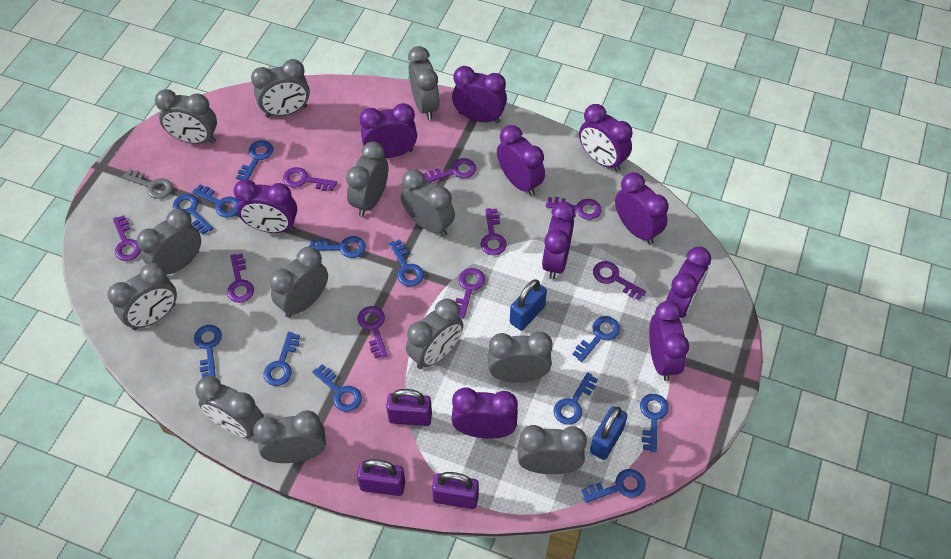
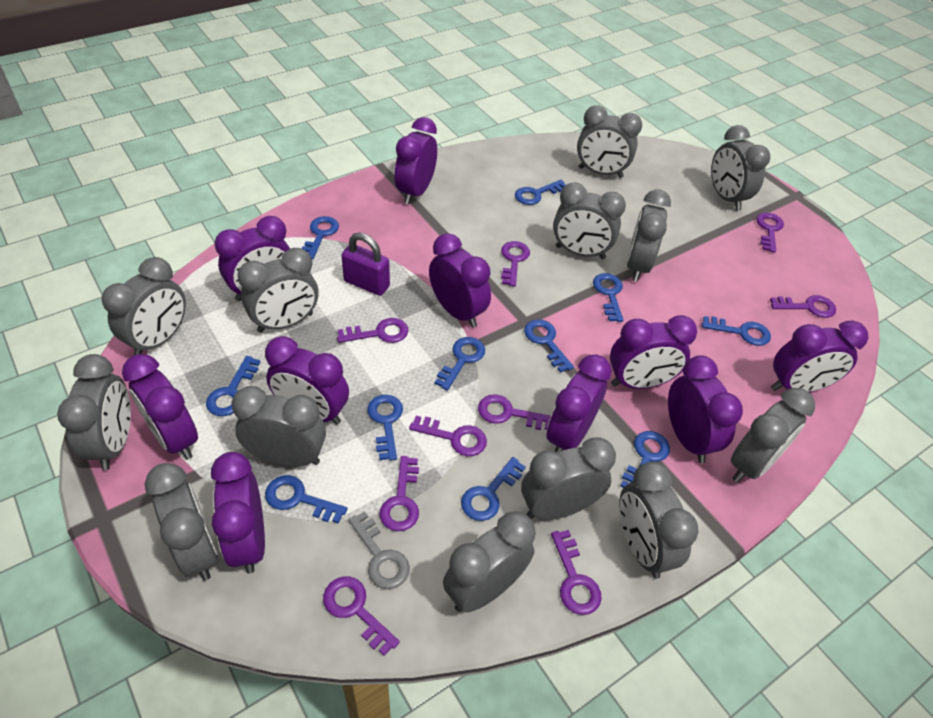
blue key: [173,194,213,234] [192,184,239,218] [194,325,222,378] [236,140,273,180] [263,332,300,386] [309,236,366,258] [312,364,362,412] [389,239,424,286] [553,372,598,425] [572,316,620,362] [581,469,645,503] [640,394,669,452] = 12 -> [206,356,260,416] [265,475,347,524] [302,216,339,260] [367,395,403,461] [435,337,485,391] [461,457,526,521] [515,180,566,205] [524,319,574,373] [593,273,624,322] [621,431,670,488] [702,316,771,346] = 11
blue padlock: [510,279,547,331] [590,406,628,460] = 2 -> none = 0
purple padlock: [357,459,405,496] [386,389,432,426] [432,472,479,509] = 3 -> [341,233,390,296] = 1

